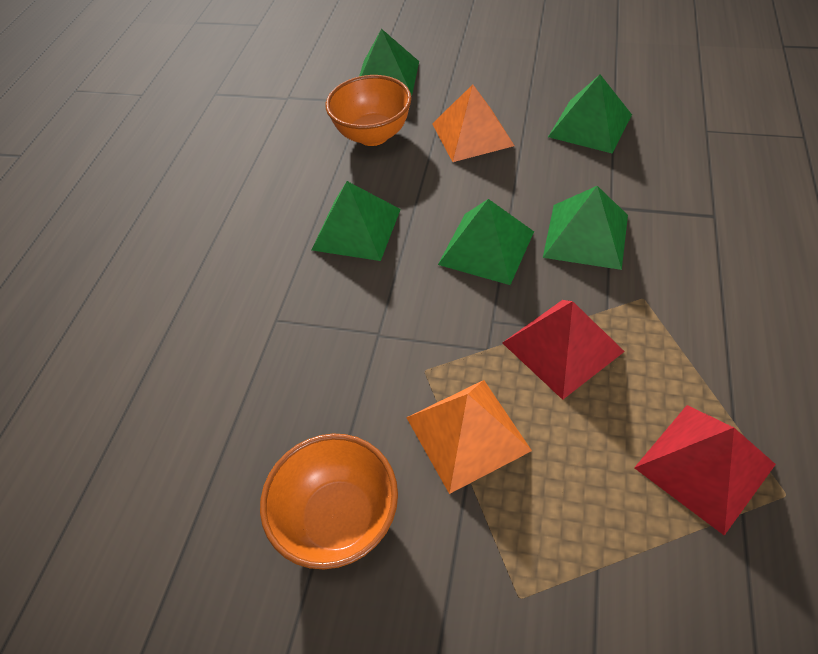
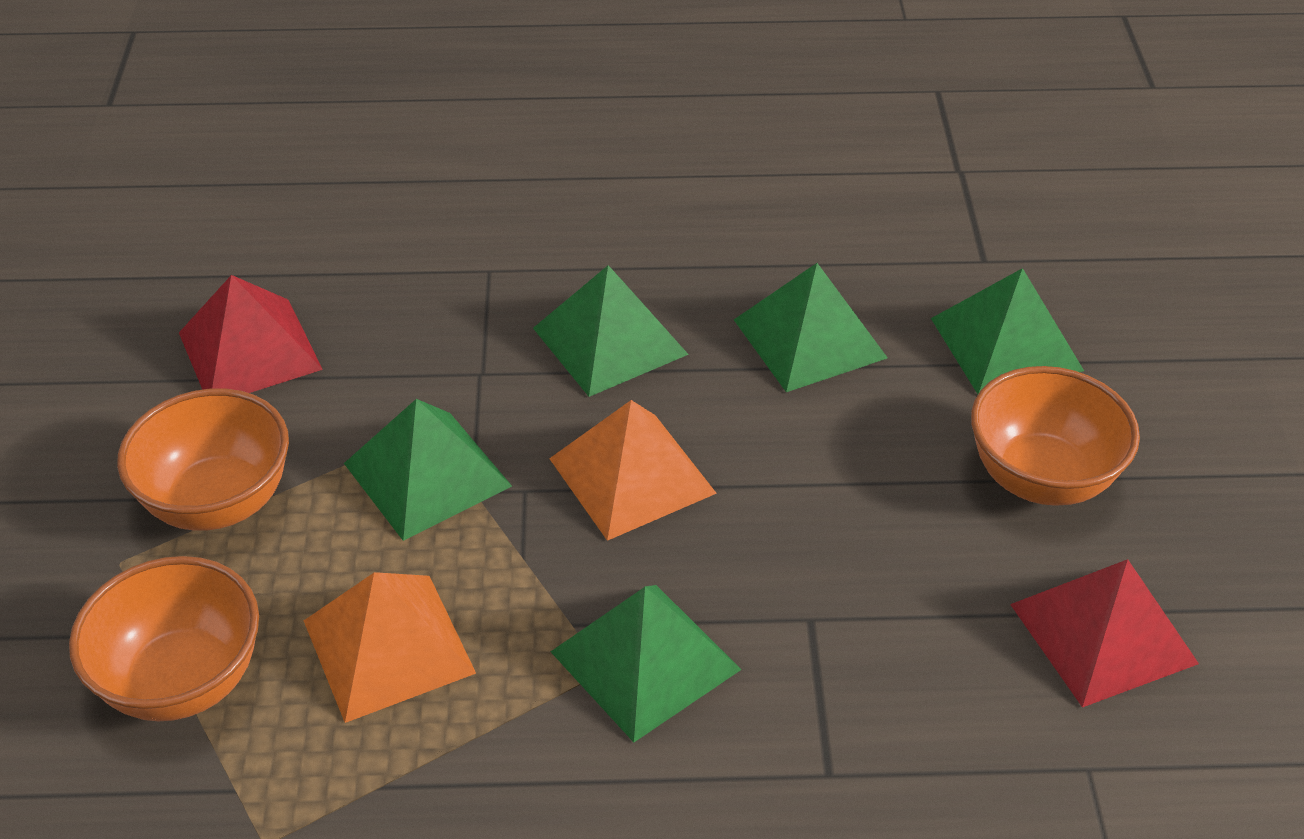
orange bowl: [260,434,398,569] [326,75,412,146] = 2 -> [69,556,259,721] [117,389,289,530] [971,366,1140,506] = 3

